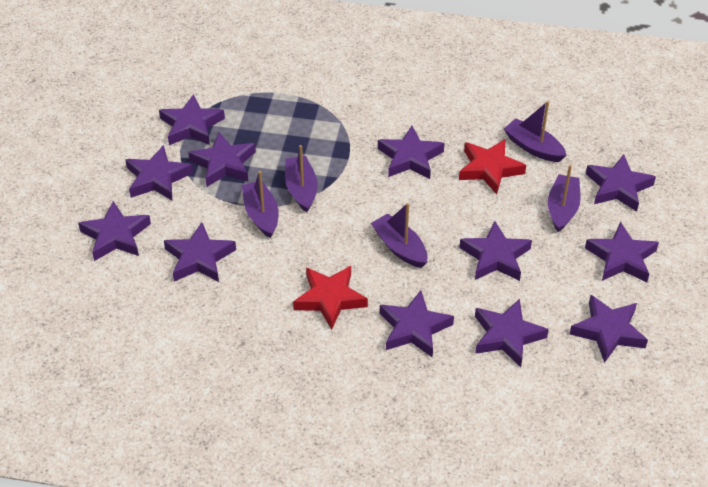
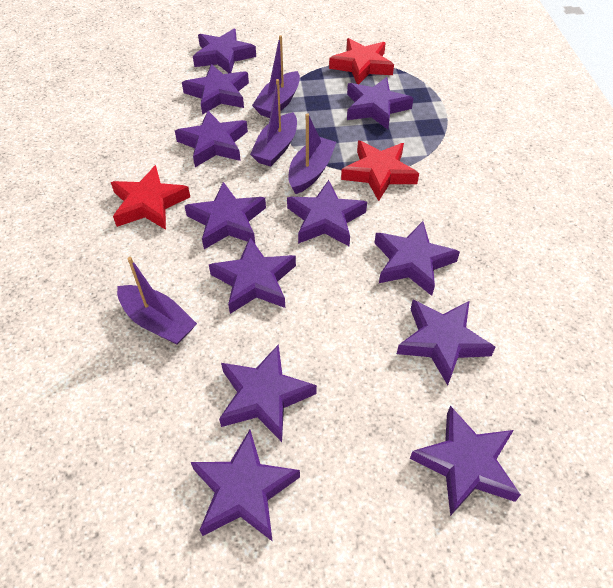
purple boat: [242,171,279,238] [285,145,318,212] [371,203,427,268] [504,101,567,162] [548,165,581,232] = 5 -> [117,257,197,345] [250,79,297,167] [252,35,300,118] [288,113,336,194] = 4
red star: [293,266,368,330] [459,139,526,194] = 2 -> [111,165,190,230] [329,38,394,84] [341,141,419,201] = 3

